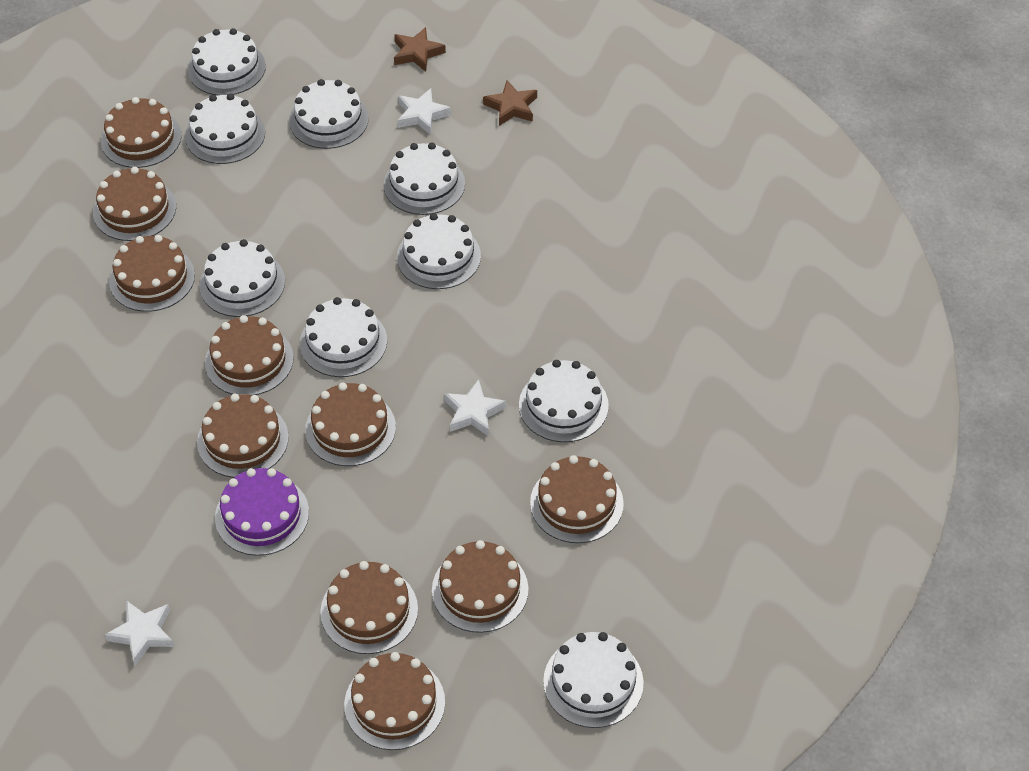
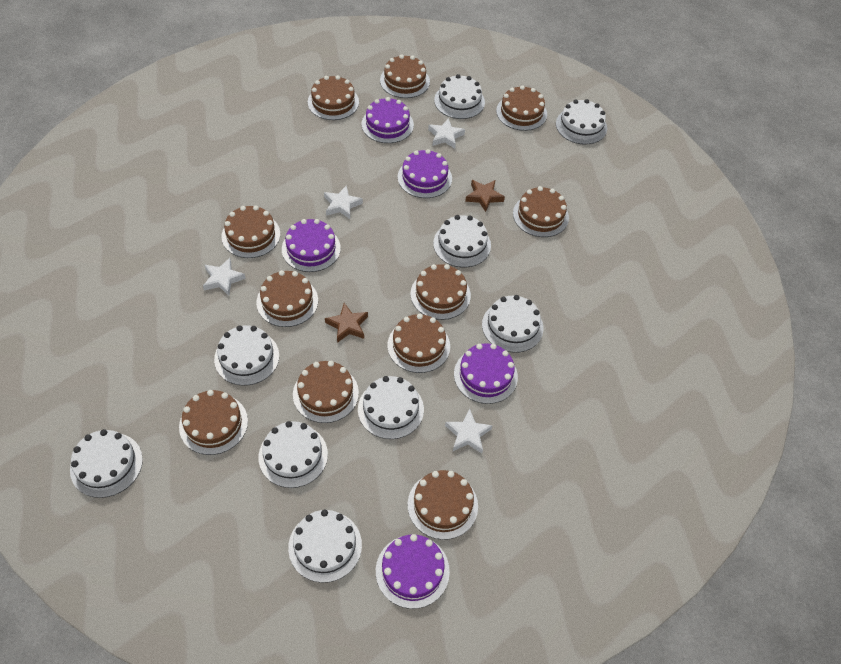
brown cake: [93,167,176,241] [101,97,181,168] [109,235,195,312] [197,394,289,478] [205,315,294,395] [305,383,396,466] [320,561,418,654] [344,652,445,750] [432,540,528,633] [530,455,624,543] = 10 -> [179,390,248,455] [221,205,280,258] [256,270,318,327] [293,361,359,423] [308,75,359,120] [380,54,430,98] [387,313,450,373] [408,470,478,540] [410,264,471,320] [496,85,547,131] [513,186,569,237] = 11
purple cake: [215,468,309,556] = 1 -> [282,219,341,272] [362,97,414,143] [376,534,450,609] [398,149,452,198] [454,343,518,404] = 5
white star: [105,601,174,666] [398,88,451,135] [444,379,506,436] = 3 -> [203,258,246,296] [324,185,363,219] [428,118,465,148] [445,409,493,453] = 4

